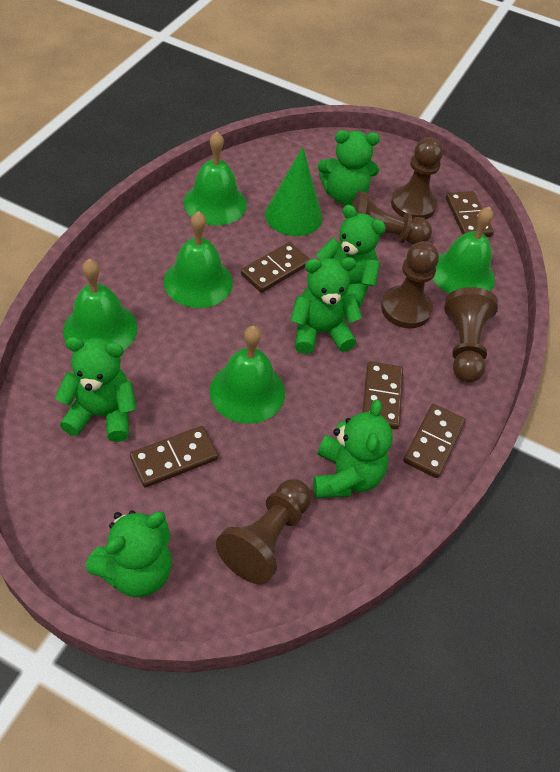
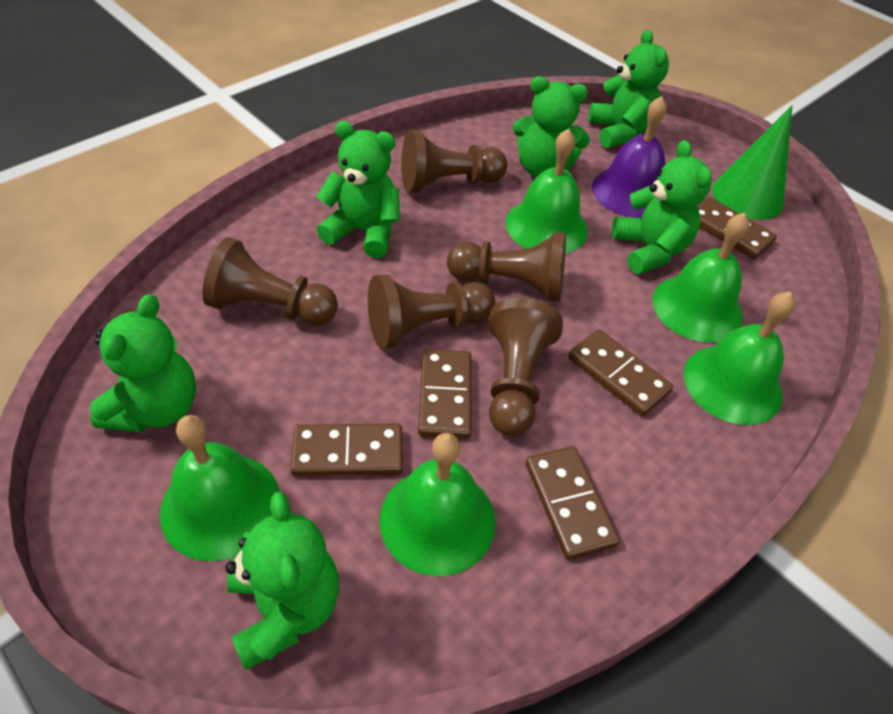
purple bell: none = 0 -> [592,96,667,218] = 1

